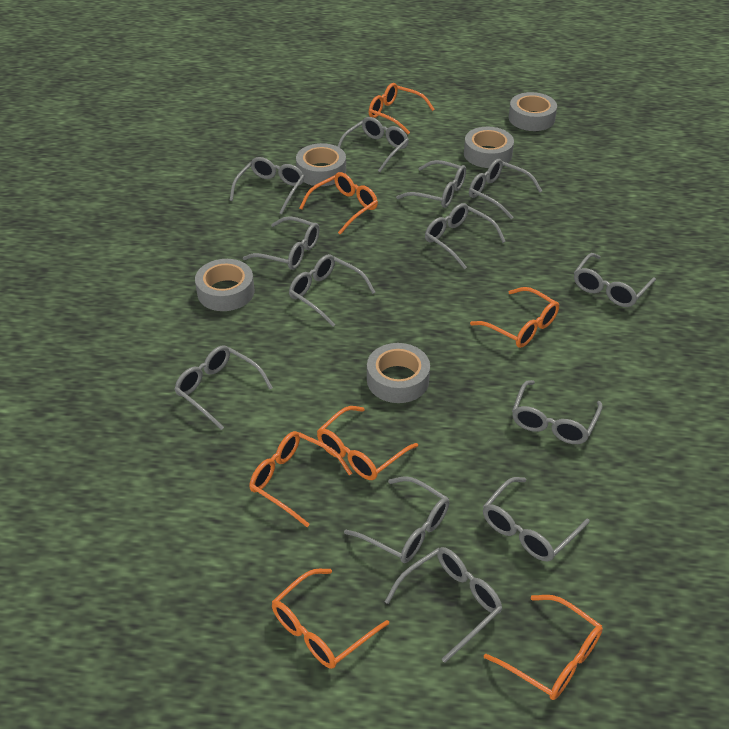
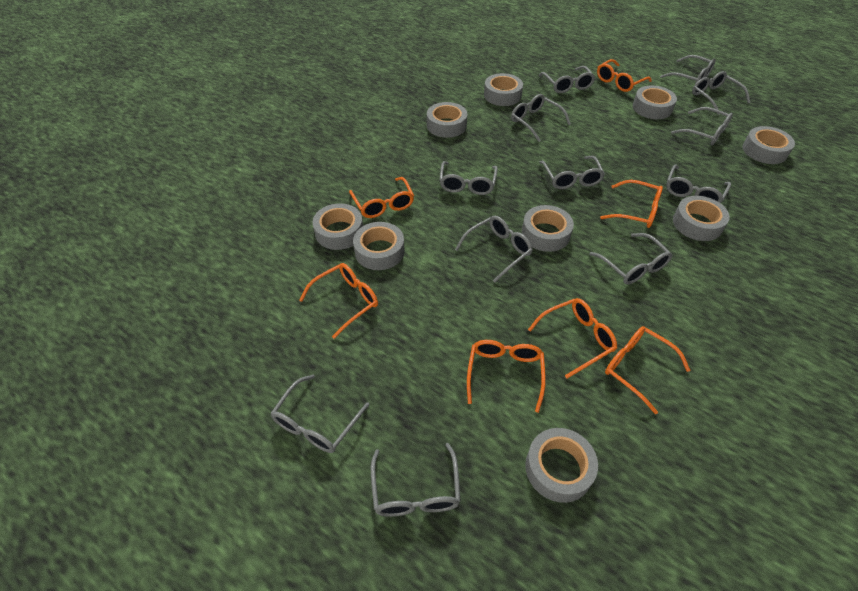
grey glasses: [174,345,273,430] [229,157,304,214] [243,216,320,270] [289,254,375,327] [338,117,409,172] [344,476,449,563] [385,547,502,663] [396,160,466,208] [425,203,506,269] [469,159,542,219] [483,477,590,562] [512,380,603,444] [574,253,656,307] = 13 -> [271,375,369,453] [371,443,460,517] [440,161,498,195] [455,216,533,283] [511,94,571,142] [539,66,595,93] [539,156,605,189] [590,233,673,284] [660,55,716,84] [666,164,731,203] [671,107,733,145] [692,71,750,115] = 12
grey tape: [195,259,254,311] [296,143,346,186] [367,343,430,403] [464,127,514,168] [509,92,557,131] = 5 -> [312,203,363,250] [353,222,405,270] [427,102,467,138] [484,73,523,106] [522,205,574,252] [525,428,598,503] [632,85,677,119] [673,196,730,241] [743,126,795,164] = 9

